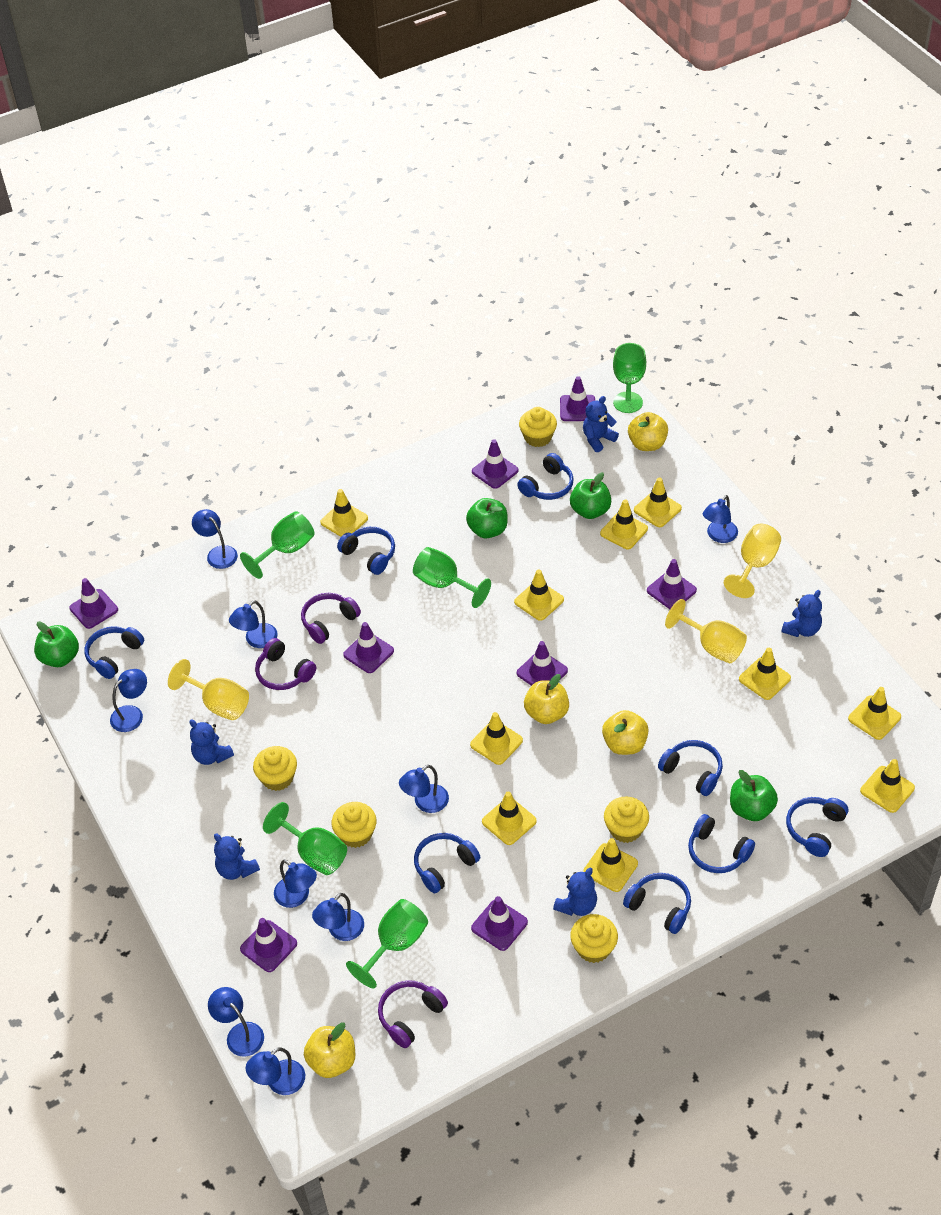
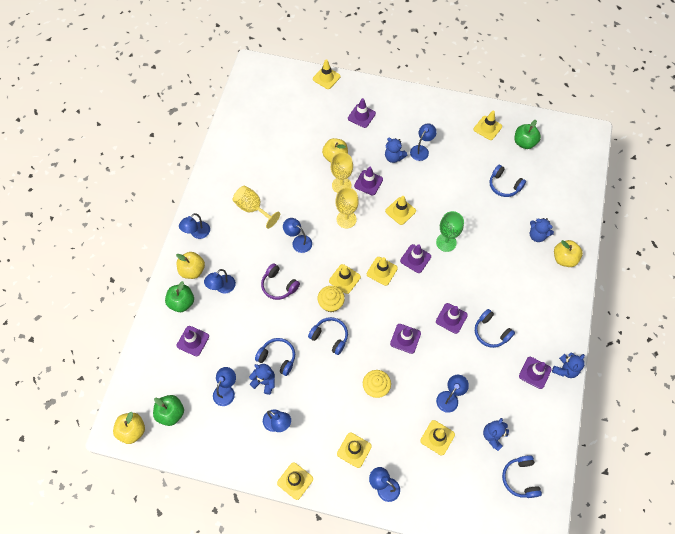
blue headphones: [84,626,144,679] [337,527,395,575] [414,833,480,893] [517,453,573,500] [623,873,691,934] [658,740,723,796] [688,814,755,873] [786,797,848,857] = 8 -> [255,338,295,376] [308,317,348,355] [475,309,515,348] [489,165,526,197] [502,455,542,498] = 5
blue lamp: [110,669,147,732] [192,509,238,569] [208,987,264,1057] [229,600,278,648] [245,1047,305,1095] [274,859,317,908] [312,893,364,941] [399,765,449,813] [703,495,738,543] = 9 -> [179,213,210,239] [204,269,236,293] [213,367,236,406] [263,410,291,432] [283,218,312,253] [369,467,400,502] [410,123,437,161] [436,375,469,413] = 8
green apple: [34,621,79,667] [466,498,508,539] [570,472,611,519] [730,770,778,821] = 4 -> [153,395,184,426] [165,281,194,312] [515,120,541,149] = 3
green goblet: [240,511,315,579] [263,802,347,875] [346,899,428,988] [413,547,491,608] [613,343,646,413] = 5 -> [436,211,464,252] = 1
purple headphones: [255,638,316,690] [301,593,361,644] [378,980,448,1048] = 3 -> [261,263,300,300] = 1
purple traffic cone: [69,578,118,629] [240,918,297,972] [343,622,394,673] [471,896,528,951] [472,439,519,489] [517,641,568,686] [560,376,595,421] [647,559,697,609] = 8 -> [177,326,209,356] [348,98,376,128] [354,167,383,196] [390,324,421,354] [400,244,431,273] [436,303,468,334] [519,357,552,389] = 7
yellow cupcake: [253,746,297,791] [331,802,376,848] [519,407,557,447] [570,914,618,963] [604,796,649,843] = 5 -> [318,286,345,312] [363,370,391,398] = 2
yellow traffic cone: [320,489,368,537] [470,712,523,765] [482,792,537,845] [514,570,564,621] [583,838,638,892] [600,499,648,550] [634,477,682,527] [739,648,791,700] [848,687,901,740] [860,759,915,813] = 10 -> [277,462,313,500] [313,59,341,89] [329,264,361,294] [337,433,372,468] [367,257,398,286] [385,196,416,225] [420,420,455,455] [474,111,502,140] = 8

